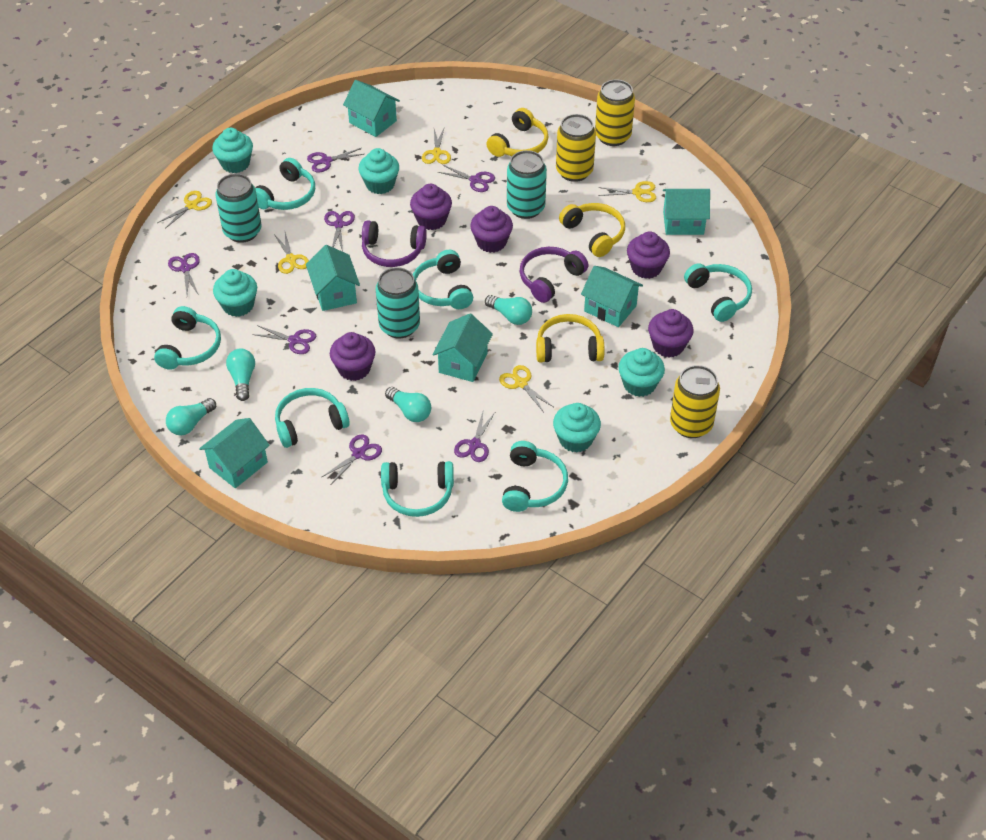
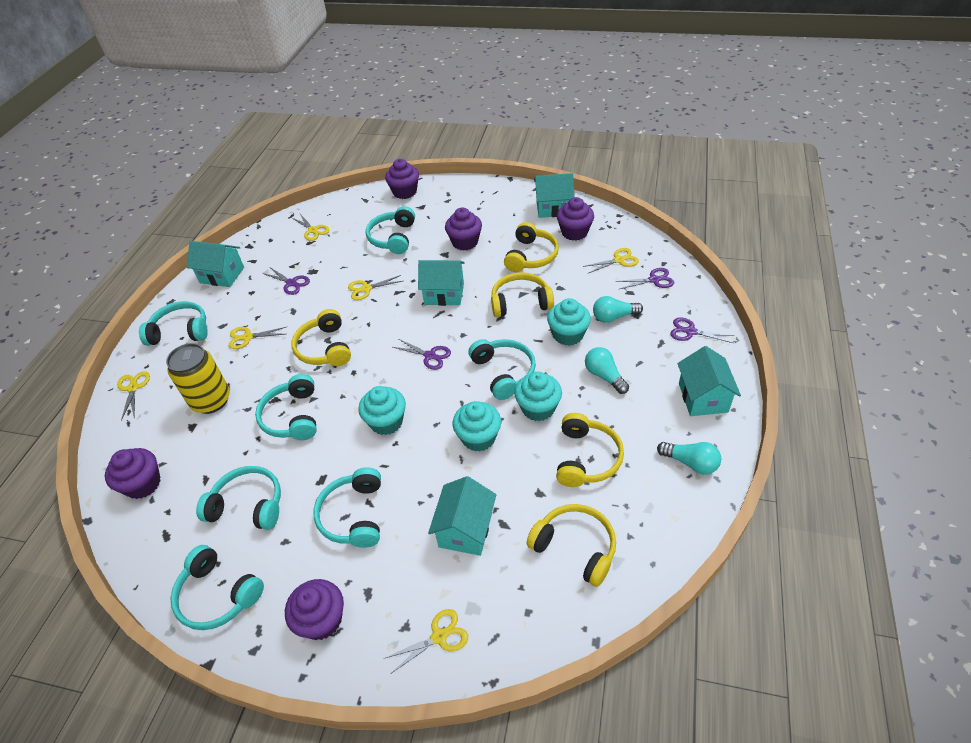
purple headphones: [362,220,427,267] [520,247,588,303] = 2 -> none = 0
purple scissors: [168,253,200,295] [252,325,316,354] [307,148,364,172] [322,434,382,484] [324,211,355,252] [438,165,495,192] [454,409,496,462] = 7 -> [262,267,310,295] [393,339,451,370] [615,268,674,289] [670,317,735,343] = 4
turquoise can: [216,174,262,243] [376,267,420,338] [507,150,547,219] = 3 -> none = 0
turquoise cupcake: [212,128,253,173] [213,269,257,317] [358,148,399,194] [553,403,601,453] [618,348,665,397] = 5 -> [358,386,406,435] [453,401,501,452] [514,372,562,421] [547,298,591,346] = 4
turquoise house: [199,418,270,488] [306,245,360,311] [343,80,400,137] [433,314,493,382] [581,266,643,327] [663,189,710,235] = 6 -> [187,241,244,287] [418,260,465,306] [428,476,496,556] [534,173,575,218] [678,346,741,416] = 5
turquoise light bulb: [166,398,216,435] [226,349,255,401] [385,387,431,422] [485,295,532,325] = 4 -> [585,347,629,394] [593,296,643,323] [657,442,721,475] = 3
yellow can: [556,114,596,182] [595,80,635,146] [670,365,720,438] = 3 -> [166,343,230,414] = 1
yellow headphones: [486,108,548,157] [536,314,604,363] [559,203,625,257] = 3 -> [291,309,351,366] [491,272,554,317] [504,222,559,272] [526,504,616,587] [556,413,624,487] = 5
yellow scissors: [157,191,212,229] [274,232,309,274] [422,129,451,164] [499,365,553,412] [598,181,656,202] = 5 -> [117,371,150,421] [229,327,286,349] [291,214,329,241] [348,275,403,300] [384,609,468,673] [583,248,639,273] = 6

